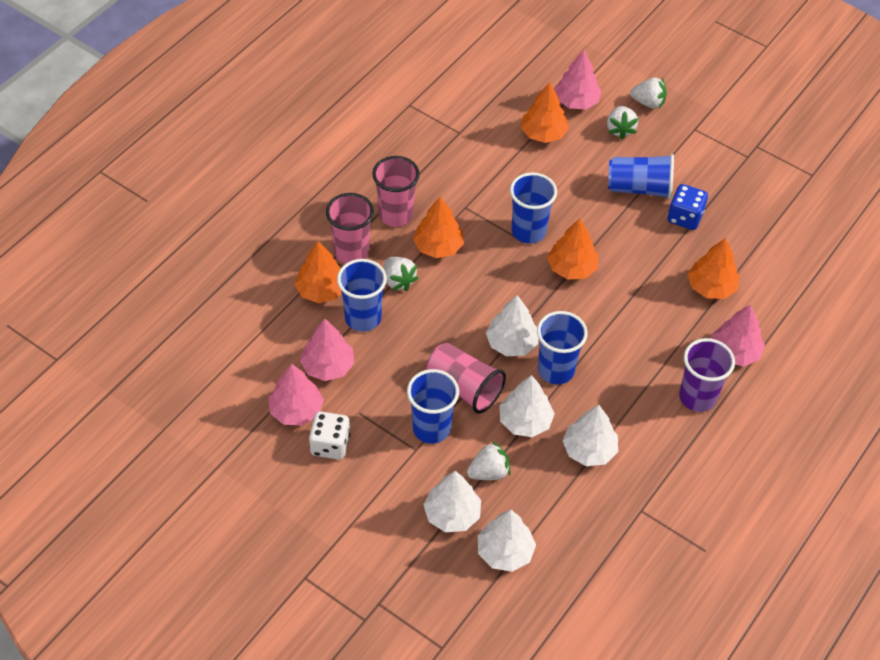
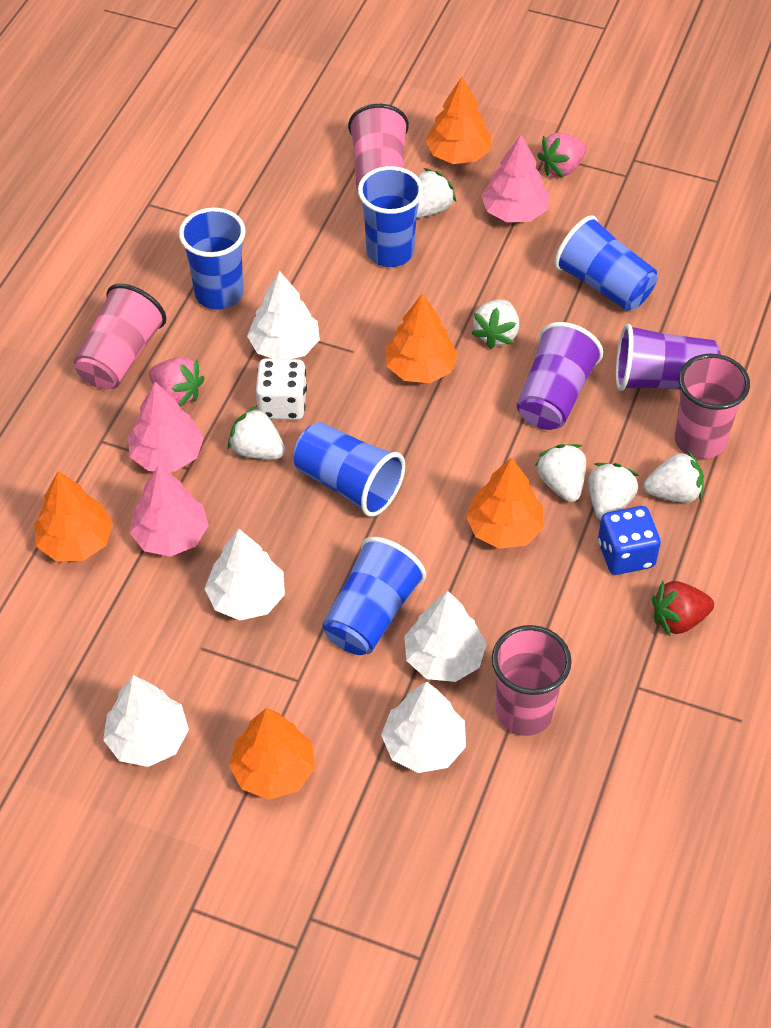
pink cup: [326,193,374,264] [372,156,420,227] [427,343,506,414] = 3 -> [73,284,166,390] [348,104,409,192] [492,625,572,736] [674,354,750,459] = 4
pink strawberry: none = 0 -> [149,357,205,407] [537,133,587,177] = 2
pink tree: [268,364,324,425] [300,319,354,381] [554,50,601,109] [712,304,765,366] = 4 -> [128,382,204,472] [129,465,209,557] [481,135,549,222] = 3
purple cup: [679,338,735,412] = 1 -> [517,322,603,430] [616,324,721,391] = 2
red strawberry: none = 0 -> [652,581,714,636] = 1
white strawberry: [384,257,419,291] [467,441,511,480] [607,106,639,140] [630,78,667,109] = 4 -> [228,406,285,459] [416,168,456,218] [472,299,519,349] [535,444,586,502] [588,463,639,520] [644,450,704,503] = 6

